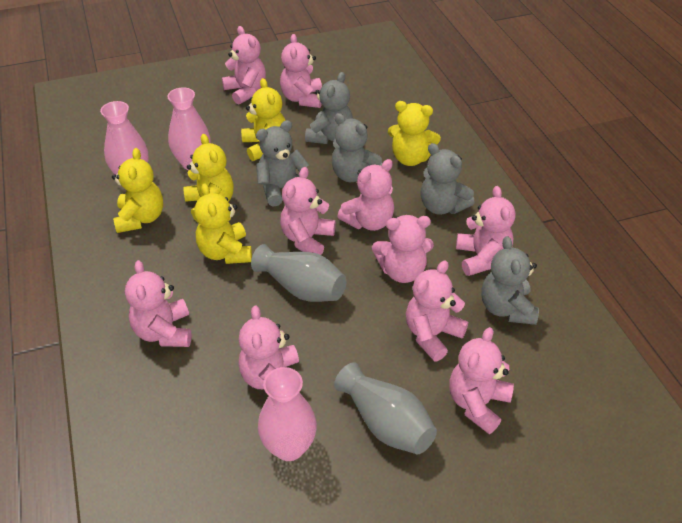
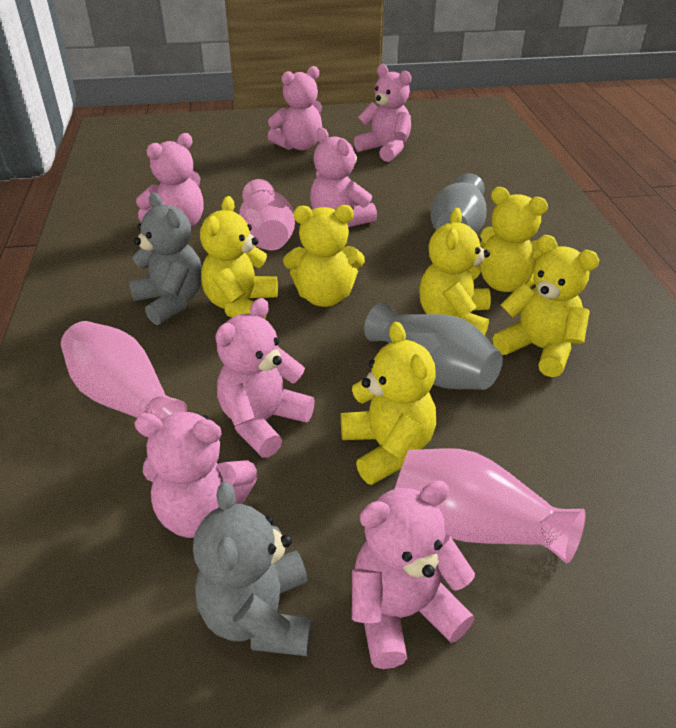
grey teddy bear: [256,120,309,207] [305,72,353,144] [331,113,382,182] [421,143,475,215] [481,236,539,325] = 5 -> [128,192,202,325] [193,481,313,656] = 2
pink teddy bear: [125,260,192,347] [222,26,266,105] [239,305,299,389] [280,34,322,108] [280,167,336,255] [337,159,394,231] [372,215,434,283] [406,261,468,361] [449,327,514,434] [456,186,516,276] = 10 -> [134,412,257,538] [136,133,204,228] [216,298,315,458] [268,66,322,150] [310,127,377,227] [352,480,475,669] [354,64,411,162] = 7
yellow teddy bear: [112,148,163,233] [183,134,234,223] [194,183,252,264] [241,78,286,161] [388,101,441,166] = 5 -> [200,196,278,319] [283,205,365,307] [341,322,436,485] [419,208,491,336] [480,187,548,292] [493,235,599,377] = 6

